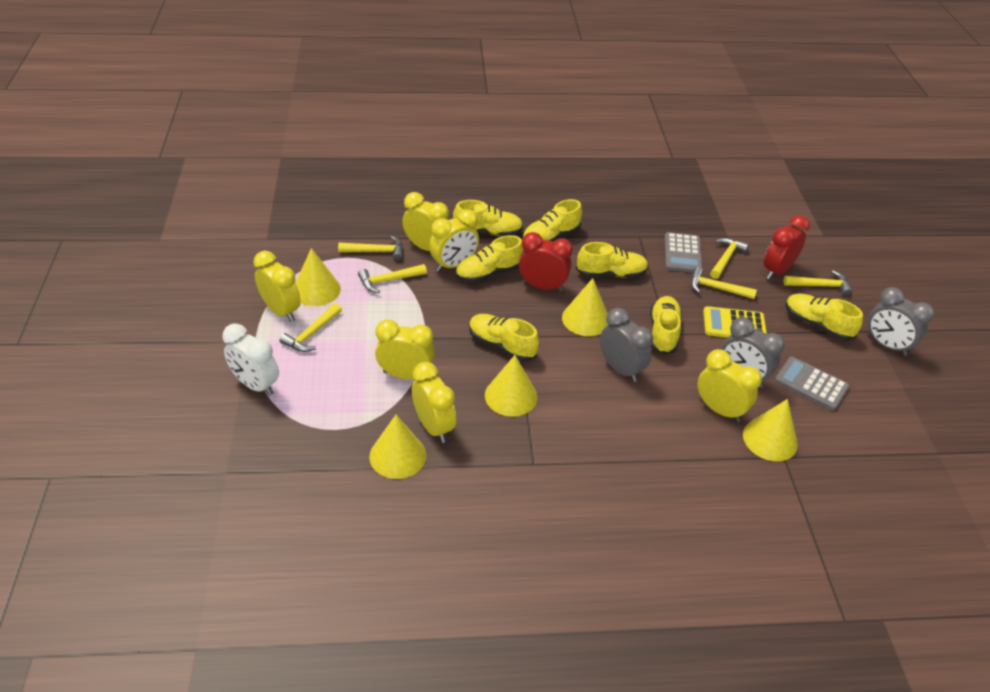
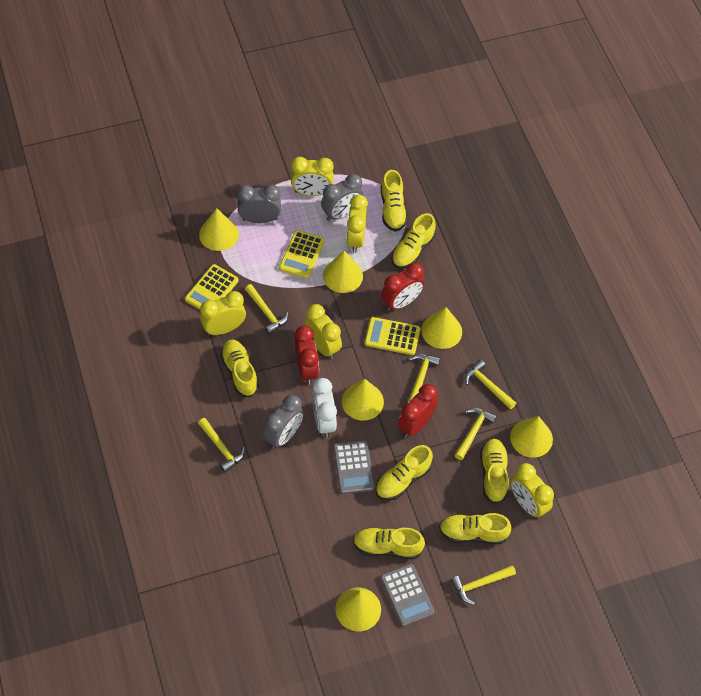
red clock: [519,232,573,291] [764,215,810,280] = 2 -> [295,325,319,385] [381,263,424,311] [398,384,438,438] = 3
yellow calculator: [703,306,767,338] = 1 -> [185,264,239,310] [279,230,324,279] [365,317,420,355] = 3
yellow clock: [253,251,301,322] [375,319,435,379] [402,192,449,251] [412,362,456,443] [429,209,479,272] [697,349,762,422] = 6 -> [200,291,246,336] [291,157,334,196] [305,304,342,359] [346,195,368,253] [511,463,554,519] = 5
yellow cone: [295,248,341,306] [369,414,426,479] [485,355,538,417] [562,278,609,336] [743,399,798,461] = 5 -> [199,208,239,251] [323,251,363,293] [335,587,381,631] [342,379,384,421] [421,307,462,349] [510,416,553,458] = 6

